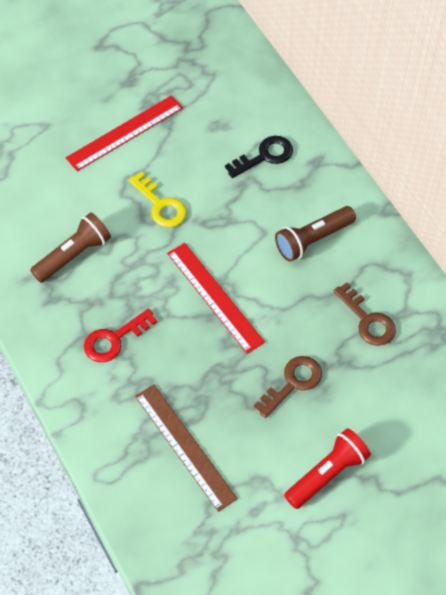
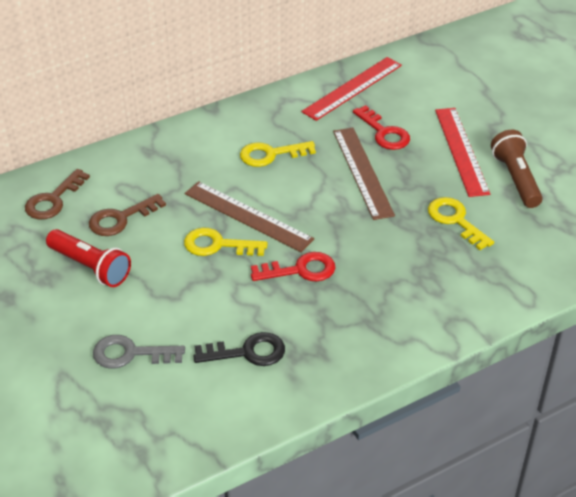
brown flashlight: [30,212,111,283] [275,206,356,262] = 2 -> [491,130,543,208] = 1
brown ruler: [135,384,238,512] = 1 -> [185,181,314,252] [333,128,395,220] = 2
grey key: none = 0 -> [93,335,185,369] = 1
red key: [84,309,157,362] = 1 -> [251,252,335,281] [353,105,410,150] = 2
yellow key: [129,172,186,227] = 1 -> [184,228,268,256] [240,141,316,167] [428,197,494,250] = 3

